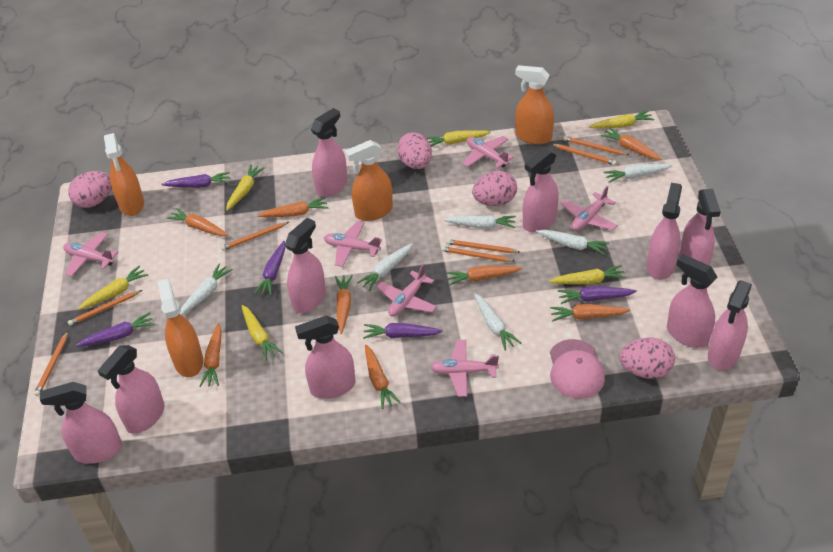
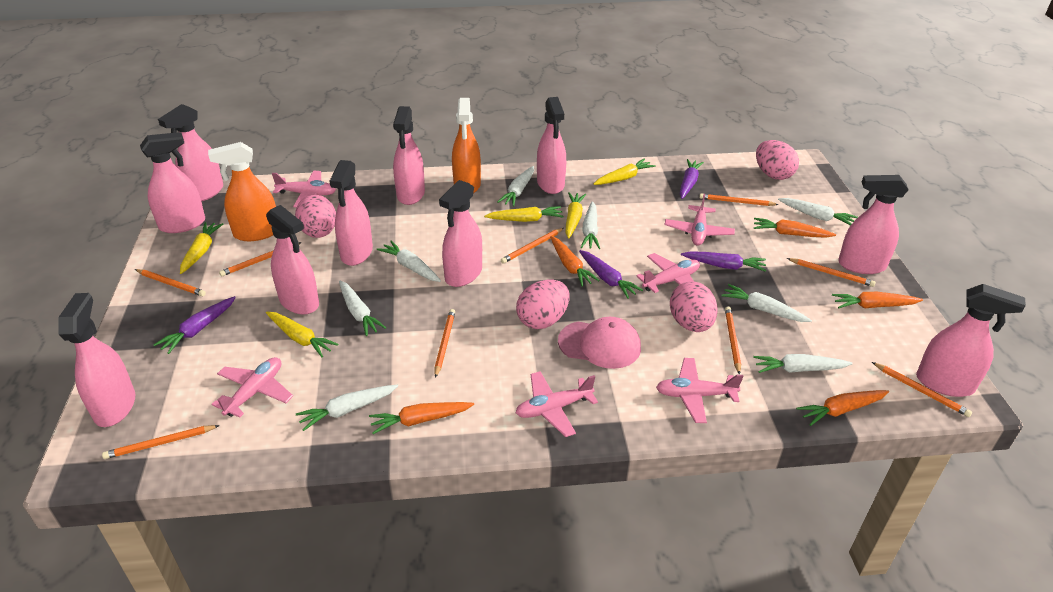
orange carrot: [166,208,228,236] [199,323,222,387] [257,197,328,217] [335,275,353,334] [365,345,401,409] [446,266,522,286] [550,304,630,321] [601,128,662,160] = 8 -> [369,402,474,434] [550,236,600,287] [754,218,836,238] [796,390,889,426] [832,292,923,308] = 5
orange pencil: [34,331,68,396] [68,290,142,326] [221,222,289,251] [441,246,515,262] [446,239,520,253] [552,144,616,165] [563,136,629,155] = 7 -> [102,425,220,459] [135,269,206,296] [219,242,302,277] [434,309,455,378] [501,228,564,264] [699,193,779,206] [725,307,741,375] [787,258,876,287] [872,362,972,417] = 9
orange spray bottle: [104,133,144,216] [157,279,203,377] [345,140,393,221] [515,65,554,144] = 4 -> [208,142,276,241] [452,98,481,193] = 2
purple carrot: [76,312,155,347] [161,172,230,188] [254,241,286,296] [363,323,443,339] [558,286,637,304] = 5 -> [154,296,236,354] [579,250,643,299] [680,159,704,199] [681,251,766,272] = 4
white carrot: [180,263,233,315] [357,243,413,291] [443,215,516,229] [474,293,521,350] [536,230,610,255] [604,164,673,183] = 6 -> [296,385,398,431] [339,281,386,336] [377,241,441,282] [497,166,534,207] [581,201,600,249] [721,284,812,322] [753,354,853,373] [778,198,858,226] = 8
yellow carrot: [78,266,148,310] [226,165,265,211] [242,305,283,361] [426,130,491,147] [549,265,626,285] [589,110,654,128] = 6 -> [180,222,223,274] [266,311,338,357] [484,206,564,222] [565,192,586,239] [594,158,656,185] = 5

